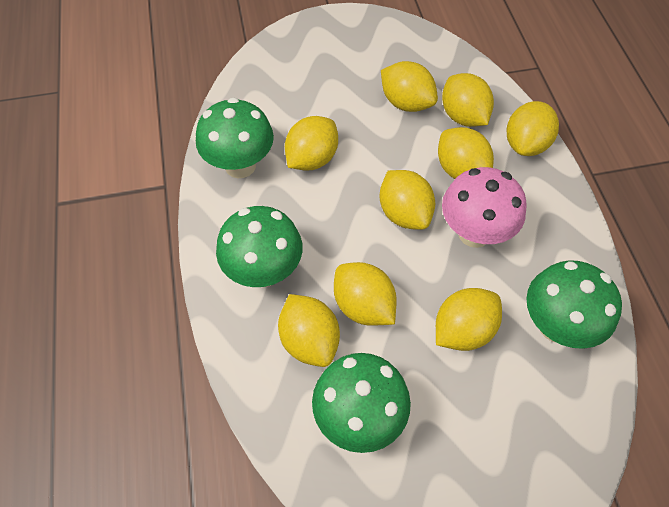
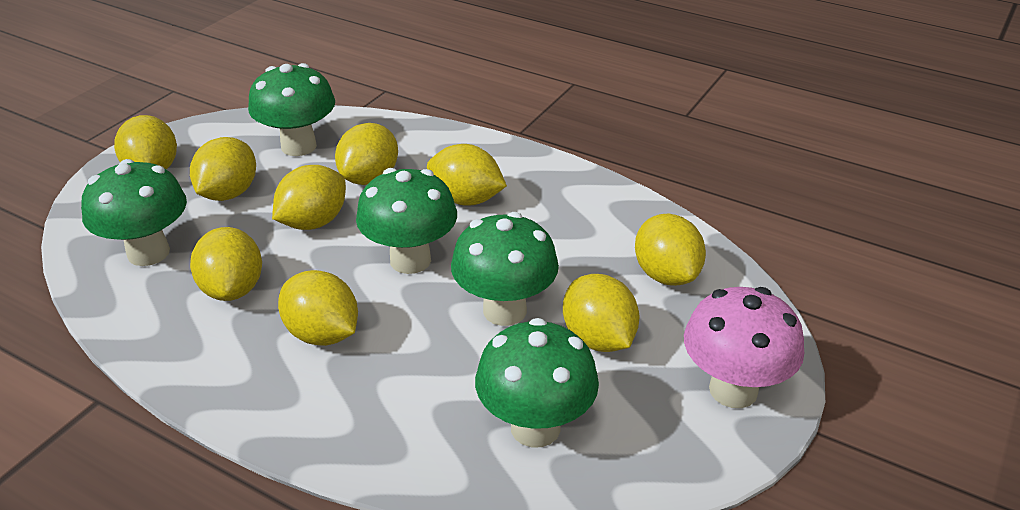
green mushroom: [196,98,274,178] [216,206,303,287] [312,353,411,453] [526,260,622,349] = 4 -> [81,159,187,266] [248,63,335,156] [356,168,457,274] [451,212,559,326] [475,318,599,447] = 5

